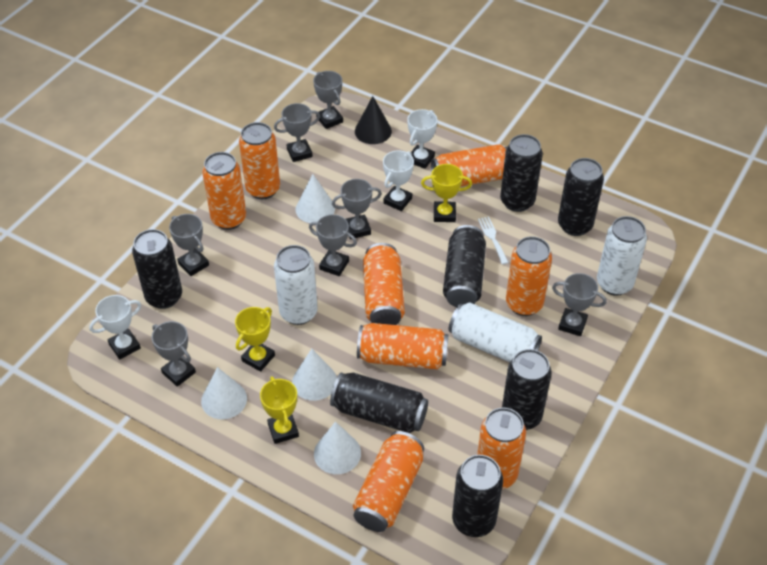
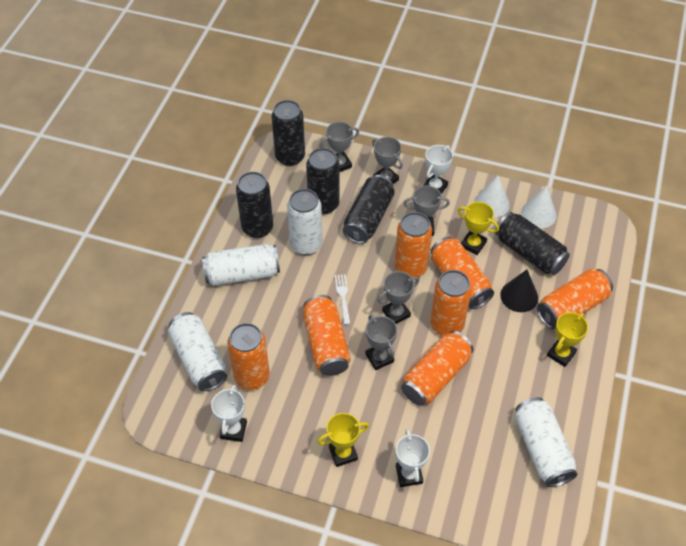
black can: [132,229,182,309] [330,372,428,433] [443,225,486,307] [452,455,503,537] [500,134,543,212] [502,349,552,430] [558,158,604,236] = 7 -> [236,172,273,238] [271,100,305,166] [306,148,340,214] [343,175,395,244] [495,212,570,275] = 5
grey trophy: [151,321,196,387] [169,214,209,276] [274,103,320,162] [309,214,357,276] [313,71,343,129] [332,179,382,239] [552,273,607,336] = 7 -> [320,122,359,172] [365,315,397,370] [372,137,403,184] [377,271,419,324] [403,185,450,236] = 5
orange can: [202,152,246,230] [239,122,280,199] [353,431,424,532] [357,323,449,369] [363,243,405,325] [431,144,507,186] [477,408,526,489] [506,236,552,316] = 8 -> [227,323,270,390] [303,295,351,376] [394,212,432,277] [401,331,474,406] [430,270,472,336] [431,237,494,309] [537,269,613,329] = 7
white can: [274,245,318,325] [448,302,542,362] [597,216,647,296] = 3 -> [168,312,227,391] [202,244,280,286] [287,189,323,255] [514,397,577,487] = 4
white cone: [201,367,247,419] [292,349,337,401] [295,174,335,223] [314,422,361,474] = 4 -> [474,175,510,218] [521,186,557,228] = 2

